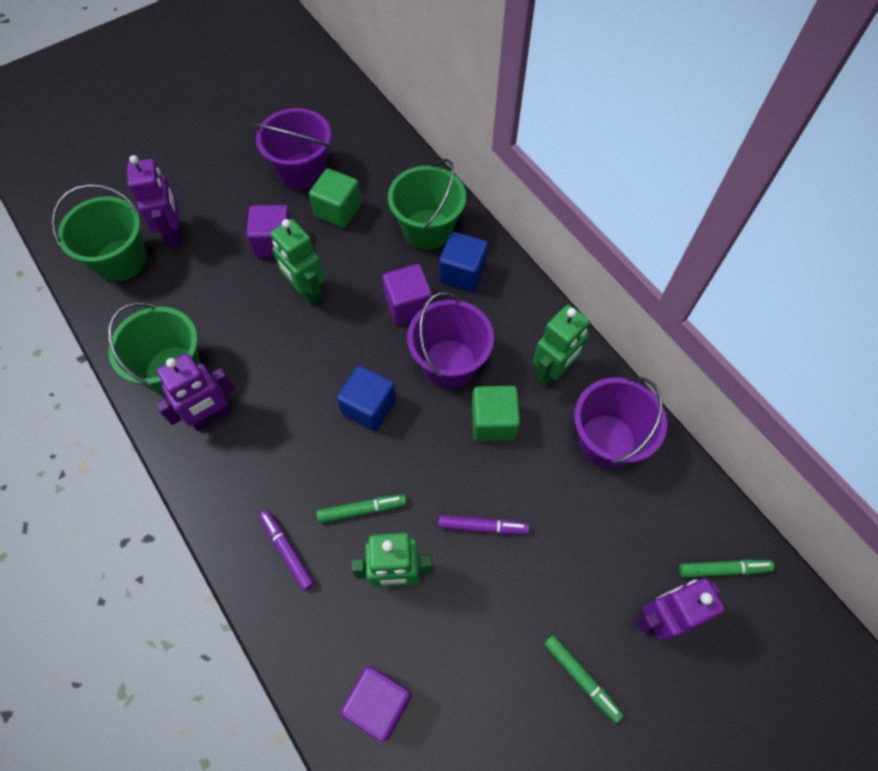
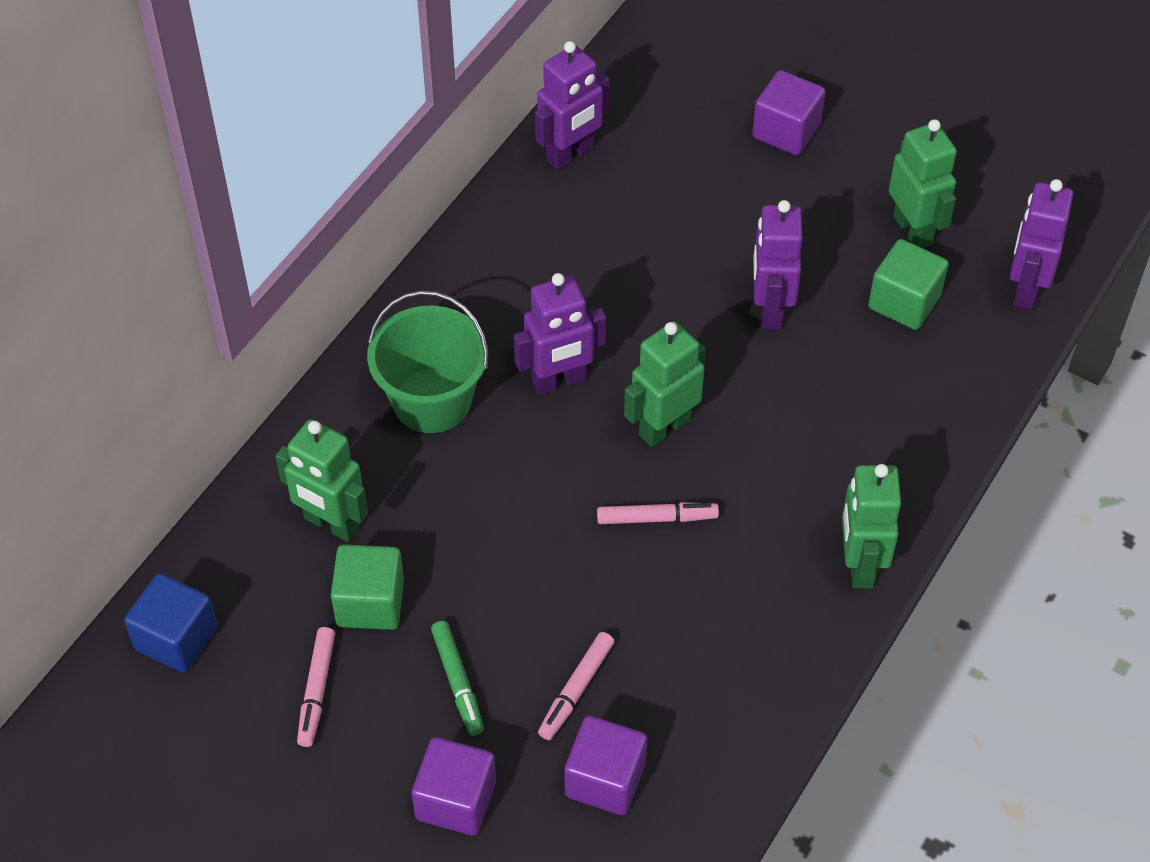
blue cube: [337,365,396,431] [439,232,488,292] = 2 -> [124,573,218,673] = 1
green bucket: [52,184,147,282] [108,302,200,395] [388,159,466,250] = 3 -> [367,290,488,433] = 1
green marker: [317,494,407,523] [544,635,624,723] [679,559,774,578] = 3 -> [431,621,484,736] = 1
green robot: [271,219,325,306] [351,533,433,587] [533,305,591,387] = 3 -> [275,419,368,542] [624,321,706,447] [842,464,901,588] [889,119,957,248] = 4
pink marker: none = 0 -> [297,627,335,747] [538,632,614,740] [597,502,719,524] = 3
purple bucket: [254,108,331,190] [407,292,494,388] [574,377,667,468] = 3 -> none = 0
purple marker: [259,510,315,591] [438,515,530,534] = 2 -> none = 0
purple robot: [127,155,181,247] [156,353,234,431] [635,578,725,641] = 3 -> [514,273,606,395] [535,41,610,170] [753,200,802,329] [1010,179,1073,310] = 4

